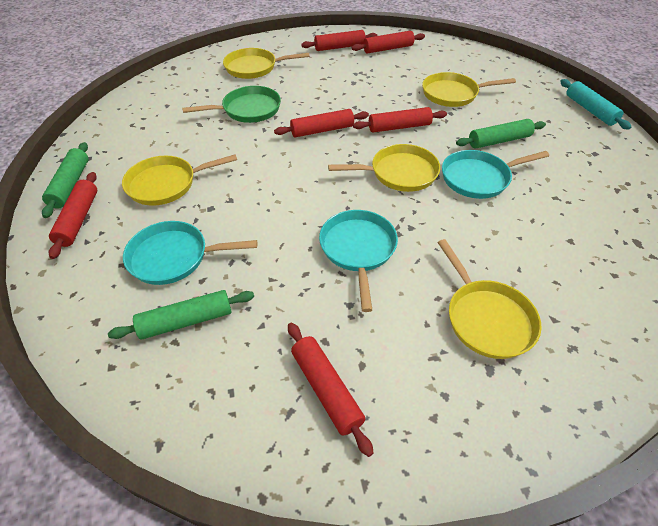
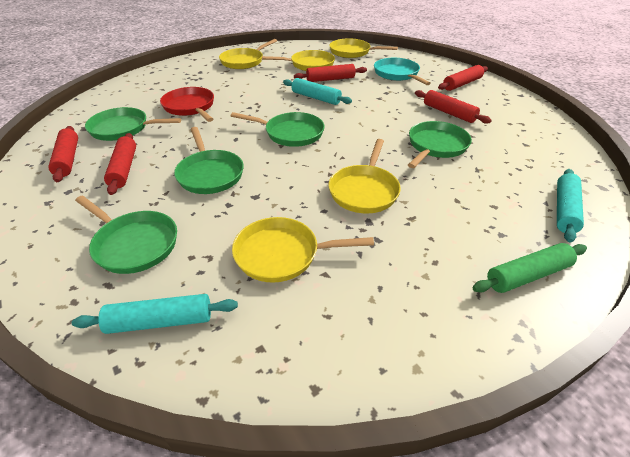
green pan: [182,86,281,123] = 1 -> [75,196,177,274] [85,107,181,141] [174,127,244,194] [231,112,324,147] [408,121,472,168] = 5
green rolling pin: [42,142,88,218] [108,290,254,340] [456,119,546,149] = 3 -> [472,243,587,293] = 1
red pan: none = 0 -> [160,87,214,122] = 1
red rolling pin: [49,172,97,259] [274,109,369,137] [288,323,374,457] [301,30,378,51] [352,31,425,54] [353,107,447,133] = 6 -> [48,126,78,182] [104,133,136,195] [294,64,367,82] [415,90,492,124] [438,65,488,91] = 5
turquoise pan: [123,221,257,285] [319,210,398,312] [442,150,549,199] = 3 -> [374,58,431,85] = 1
turquoise rolling pin: [560,79,632,130] = 1 -> [72,294,238,334] [283,78,352,105] [557,169,584,243] = 3

